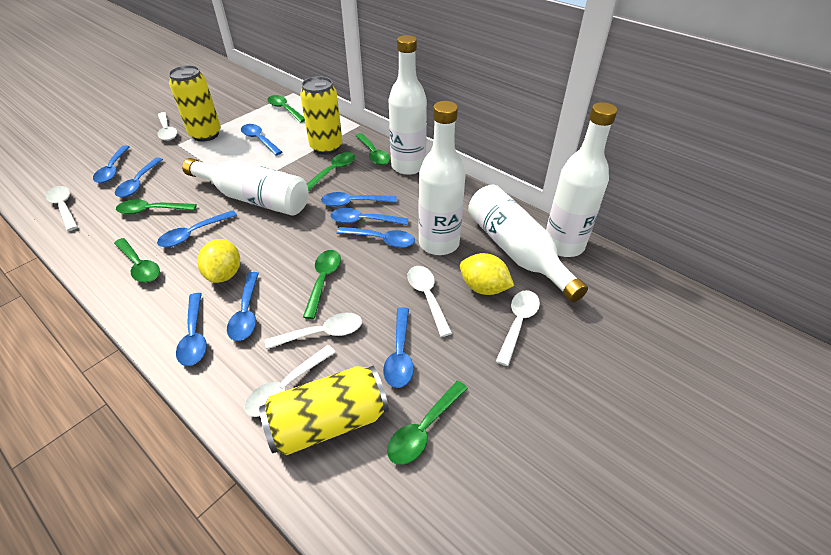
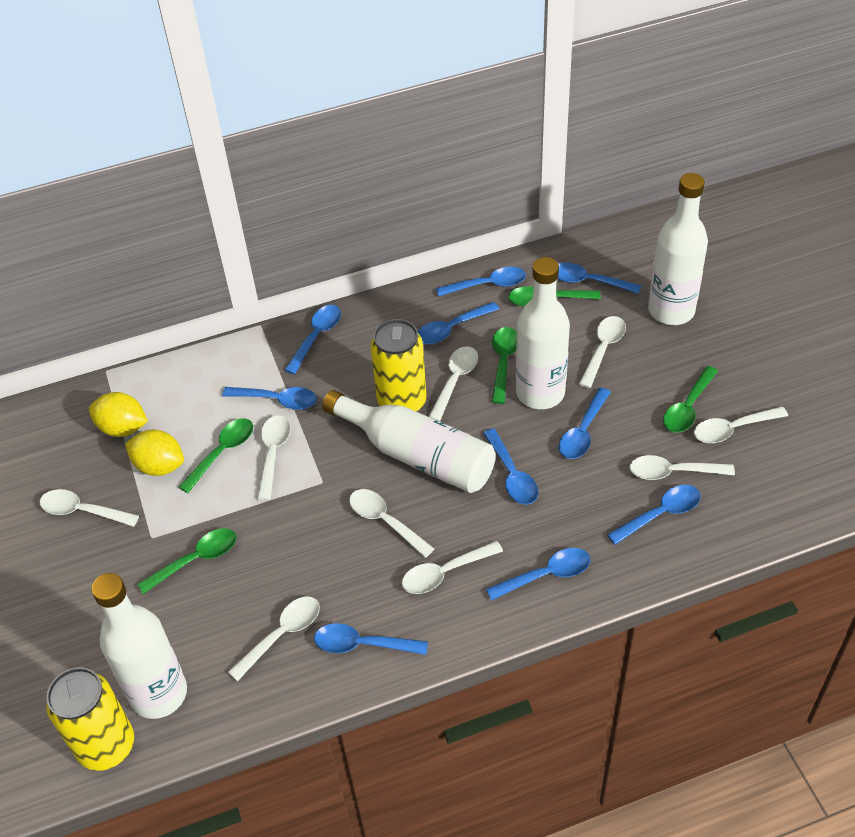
green spoon: [114,238,160,283] [116,199,197,215] [267,95,305,122] [303,250,341,319] [307,152,355,191] [356,133,390,165] [387,381,468,465] = 7 -> [137,528,237,594] [179,418,253,493] [492,327,517,404] [508,286,601,306] [663,366,718,433] = 5
white bottle: [182,158,308,216] [388,35,427,175] [418,101,466,255] [468,185,588,302] [546,102,617,257] = 5 -> [91,573,187,719] [322,390,496,493] [516,257,570,409] [648,173,708,325] = 4
white spoon: [46,186,78,231] [157,112,177,141] [245,345,336,417] [265,313,362,349] [407,266,452,337] [496,290,540,366] = 6 -> [40,489,139,527] [228,596,320,681] [257,415,290,501] [349,489,435,558] [402,541,503,594] [429,346,478,421] [579,316,626,388] [630,455,735,480] [694,406,788,443] = 9
yellow can: [169,65,221,142] [259,365,389,455] [300,76,343,155] = 3 -> [46,667,134,771] [371,319,427,412] = 2

